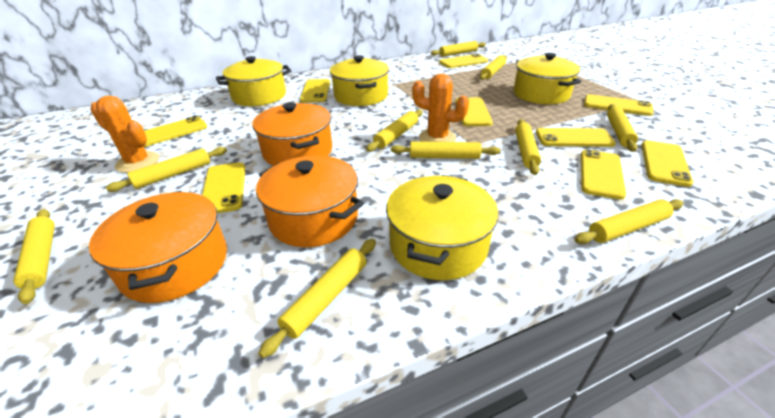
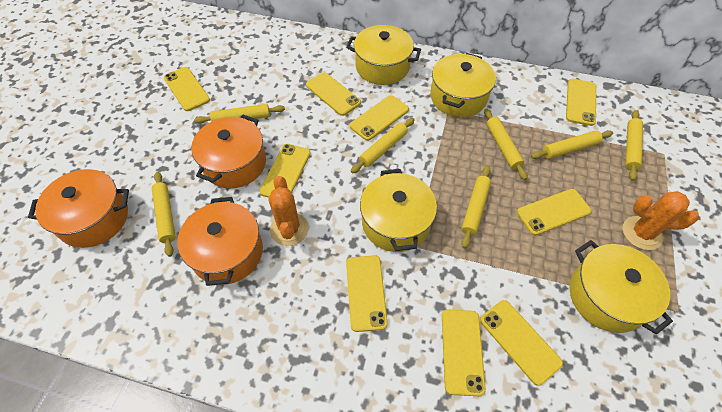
yellow rolling pin: [13,209,55,304] [106,147,227,192] [258,239,376,358] [366,109,423,152] [391,141,501,159] [431,41,486,57] [480,55,507,80] [515,119,541,175] [575,199,684,244] [607,104,638,152] = 10 -> [152,172,176,257] [194,104,285,123] [351,118,415,174] [462,166,491,248] [484,108,527,180] [531,130,613,159] [625,110,643,181] = 7

